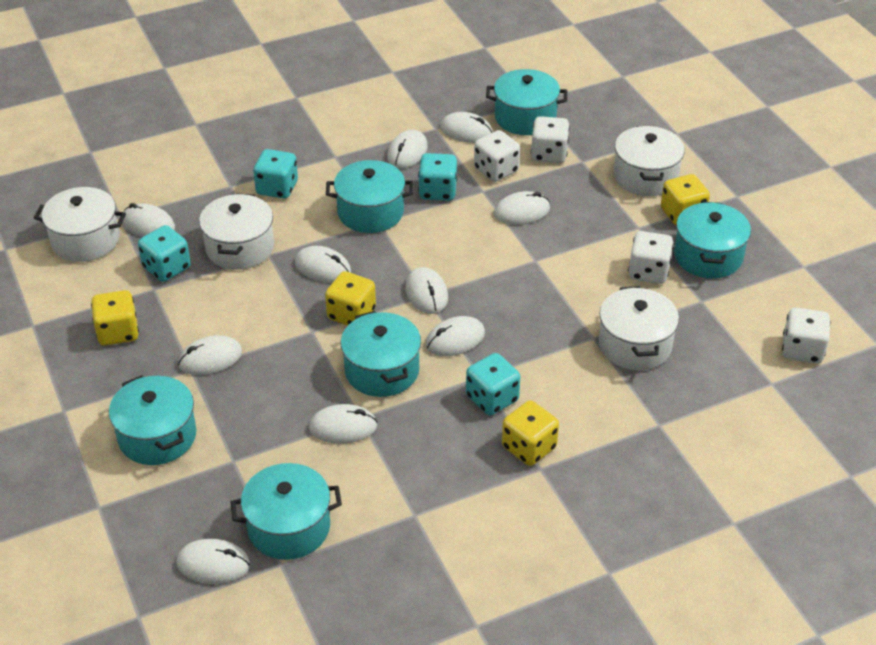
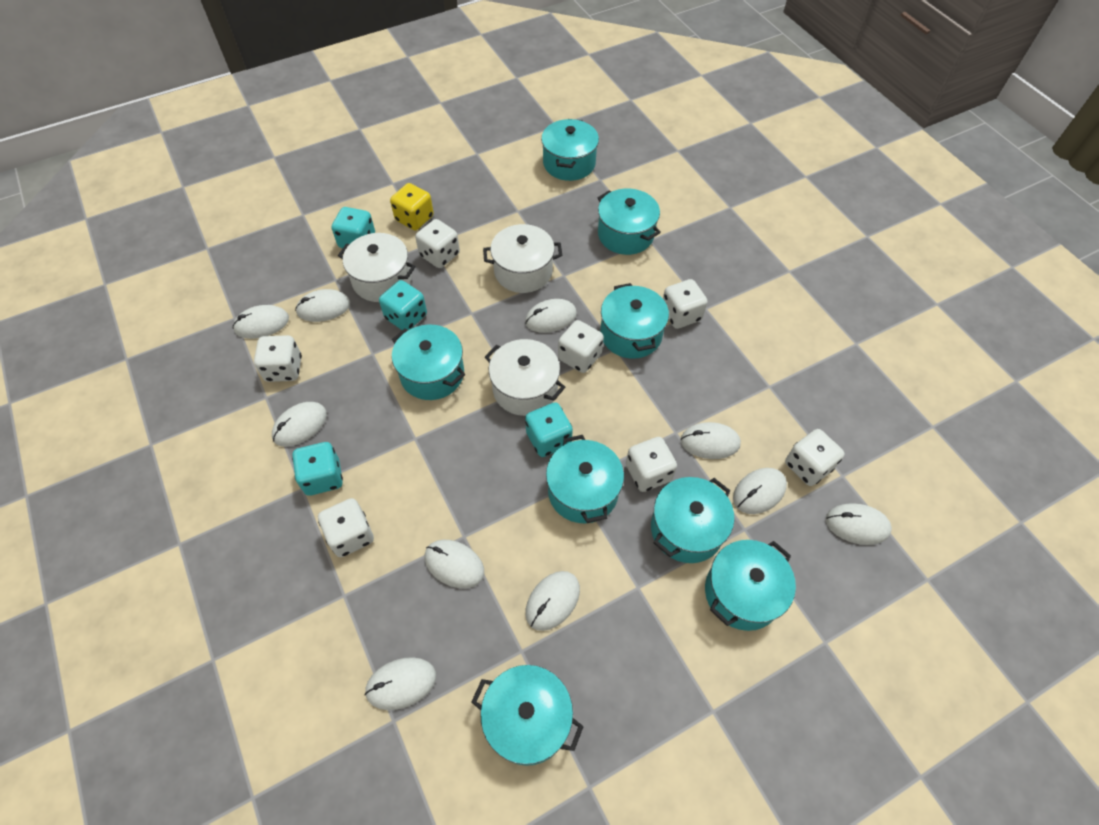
turquoise pot: [109,375,196,465] [231,463,342,560] [326,160,413,233] [341,311,421,397] [486,69,567,135] [674,202,751,278] = 6 -> [392,325,465,400] [471,665,584,766] [541,119,599,181] [546,435,624,523] [598,189,661,255] [601,283,669,359] [651,477,734,563] [705,540,796,631] = 8
white dice: [474,130,520,182] [531,116,570,163] [628,231,673,284] [782,308,831,363] = 4 -> [254,335,302,382] [318,498,374,557] [415,219,460,268] [558,320,604,373] [626,437,677,492] [663,279,708,329] [785,429,845,486] = 7
white pot: [34,187,126,262] [199,193,274,270] [599,286,679,370] [614,126,685,196] = 4 -> [338,233,416,302] [483,224,563,293] [485,339,565,416] = 3
yellow dice: [91,290,139,346] [325,271,376,326] [502,401,559,466] [661,174,710,225] = 4 -> [390,183,434,230] = 1

